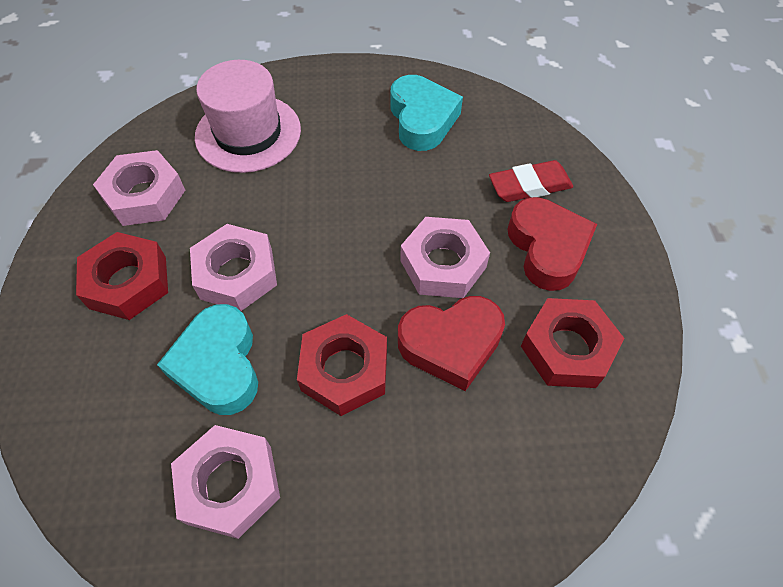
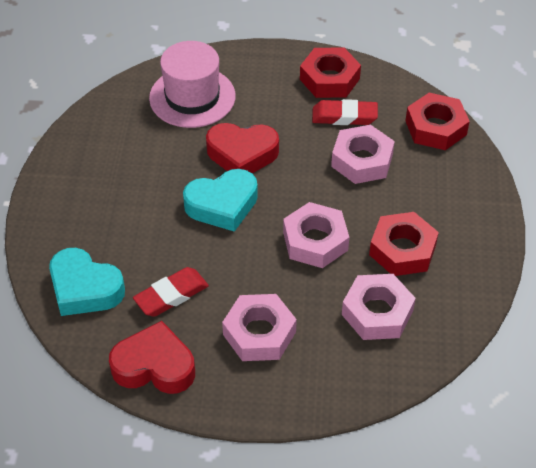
red eraser: [489,160,573,202] = 1 -> [133,267,209,317] [312,99,378,125] = 2

